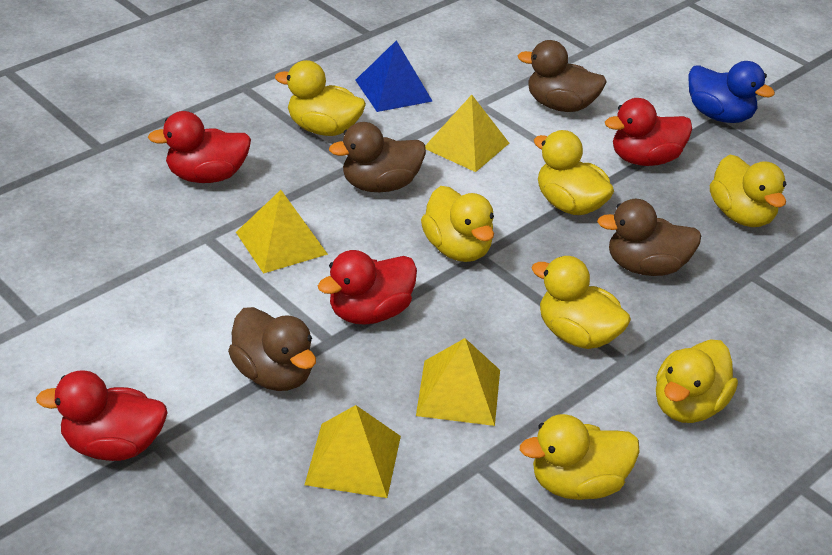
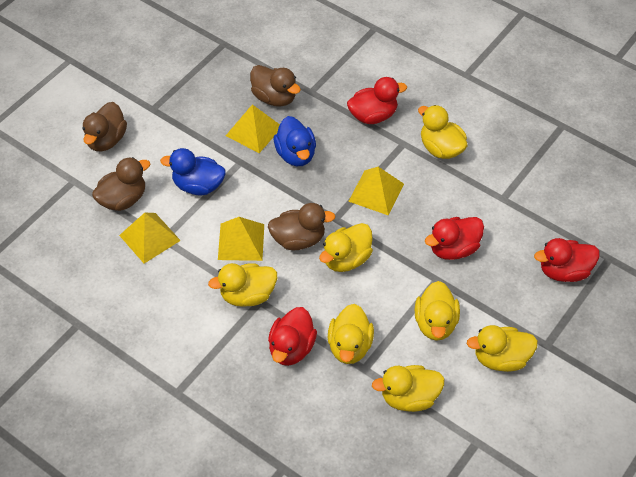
blue duck: [688,61,775,123] = 1 -> [160,148,226,196] [274,116,316,166] = 2
blue pyramid: [355,40,433,112] = 1 -> none = 0

